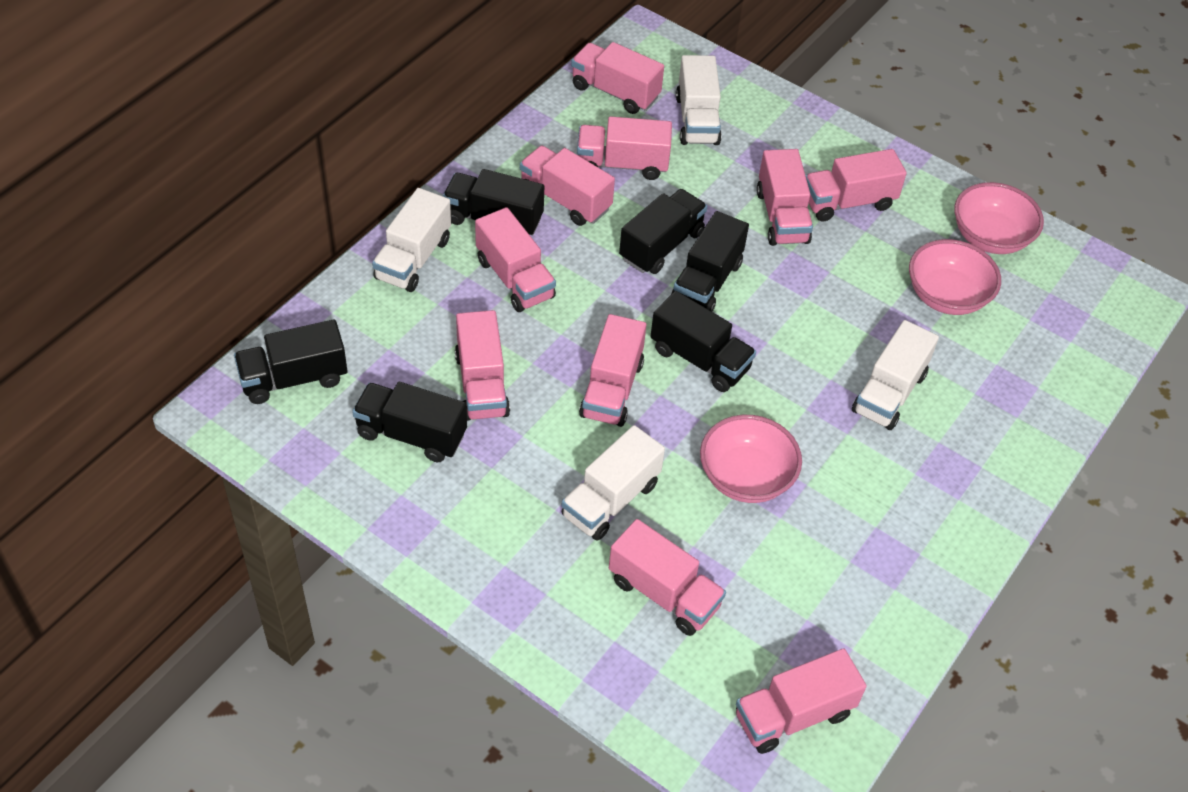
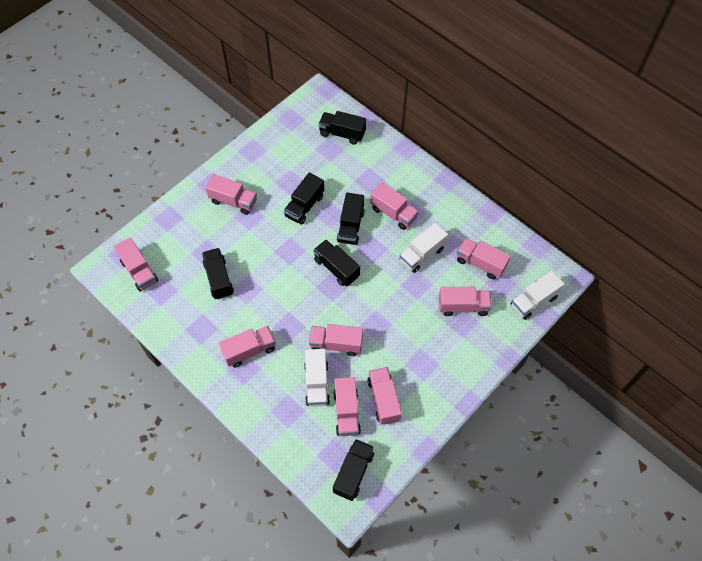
pink bowl: [700,415,802,503] [909,239,1001,315] [954,182,1044,254] = 3 -> none = 0
pink truck: [455,310,510,421] [475,207,556,312] [520,146,615,226] [571,42,664,114] [577,116,672,180] [579,314,646,427] [609,519,726,636] [736,648,867,754] [756,149,813,246] [805,149,907,222] = 10 -> [114,237,158,291] [205,174,257,215] [219,326,276,368] [309,324,363,356] [333,377,361,436] [367,367,402,425] [370,182,419,230] [439,287,492,316] [457,238,511,279] = 9
white truck: [372,188,451,292] [562,425,665,541] [676,55,722,145] [852,320,939,430] = 4 -> [304,349,330,407] [400,223,448,273] [511,271,565,320] = 3

